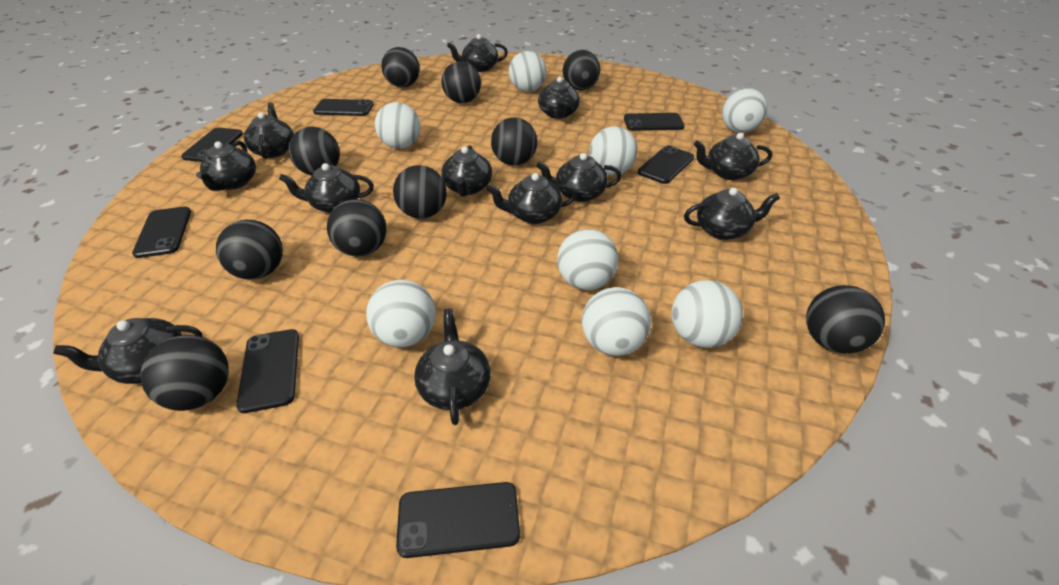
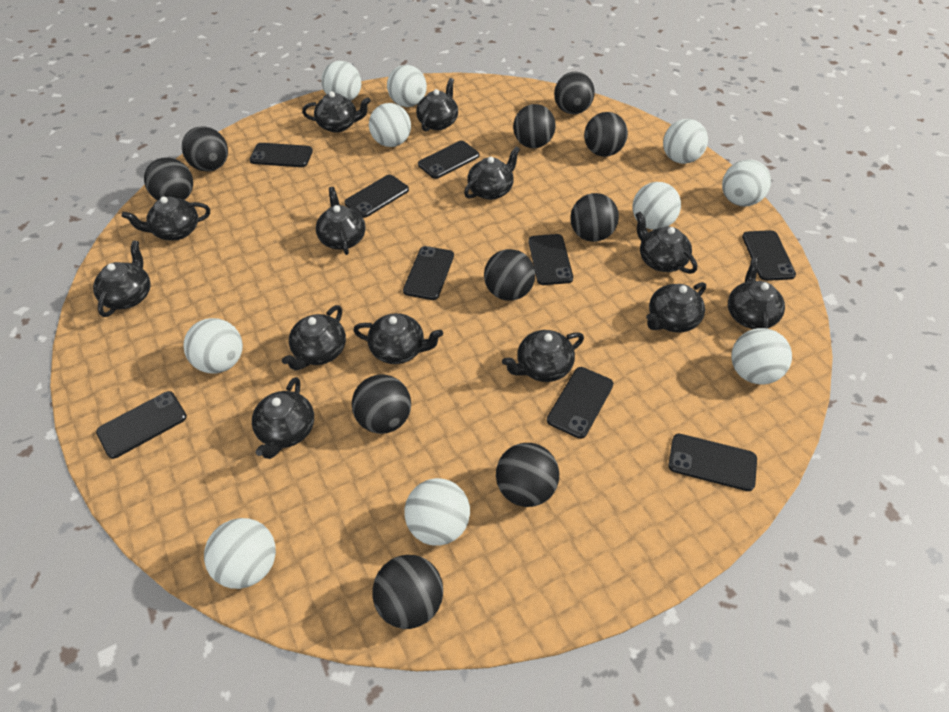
black phone: [132,207,191,258] [181,128,243,162] [236,329,299,413] [313,99,374,116] [396,482,520,558] [624,113,685,131] [638,145,694,184] = 7 -> [96,391,187,459] [249,143,313,167] [345,175,409,218] [403,246,454,300] [418,141,479,179] [529,234,573,285] [547,367,613,439] [668,434,757,491] [742,230,796,281] = 9
black teapot: [53,318,202,384] [196,141,256,191] [244,103,294,159] [279,163,374,213] [414,308,491,425] [441,145,492,196] [447,34,508,72] [487,173,577,224] [537,153,622,202] [538,77,580,119] [684,188,780,240] [694,133,772,180] = 12 -> [93,240,151,317] [122,196,210,240] [252,377,314,459] [282,305,346,371] [302,91,371,133] [316,187,366,255] [353,313,443,364] [416,78,458,132] [464,146,520,200] [502,330,584,382] [635,212,697,274] [646,282,706,333] [728,258,785,329] = 13
white ball: [366,280,436,347] [375,102,420,149] [509,51,547,92] [557,229,618,290] [582,287,651,356] [589,126,638,175] [672,280,743,348] [722,88,768,133] = 8 -> [184,318,243,373] [204,518,276,589] [321,61,361,101] [369,103,411,147] [387,65,427,107] [405,478,470,546] [632,182,681,230] [663,119,708,164] [722,159,771,206] [731,328,792,385] = 10

